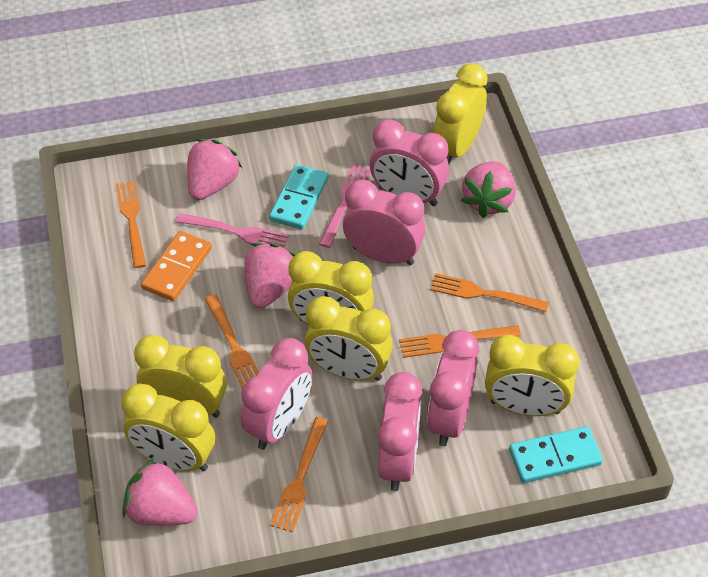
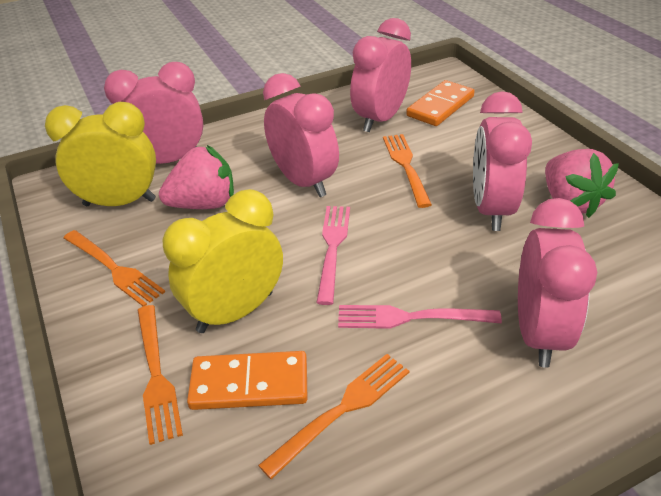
orange domino: [141,231,212,301] = 1 -> [187,351,307,410] [406,80,475,126] = 2
orange fork: [116,180,146,268] [205,294,259,389] [271,417,328,532] [399,326,521,358] [430,273,549,312] = 5 -> [63,230,165,306] [137,305,183,445] [258,354,409,480] [383,134,432,208] = 4
pink strawberry: [123,458,198,526] [187,139,242,200] [245,243,296,308] [461,161,516,218] = 4 -> [159,145,234,209] [545,149,619,218] = 2
turquoise domino: [269,164,329,229] [509,426,603,483] = 2 -> none = 0
yellow clock: [122,383,215,471] [134,335,227,418] [288,251,374,325] [304,296,393,381] [433,63,488,164] [485,335,579,416] = 6 -> [45,102,156,206] [163,189,283,333] = 2

